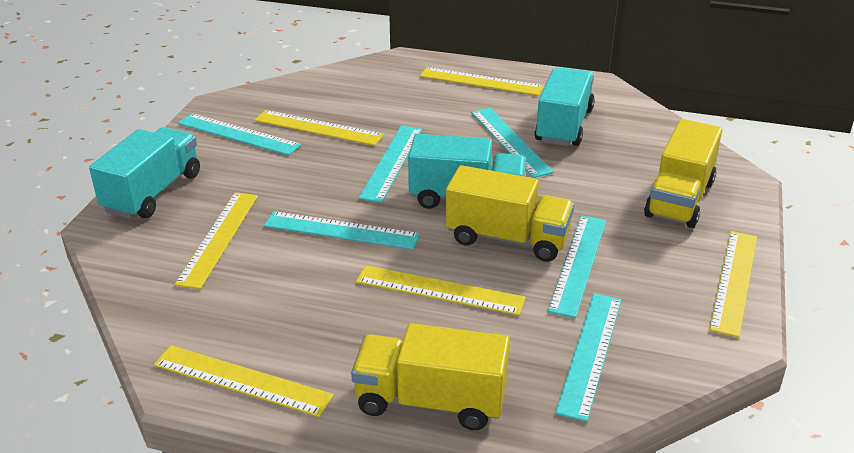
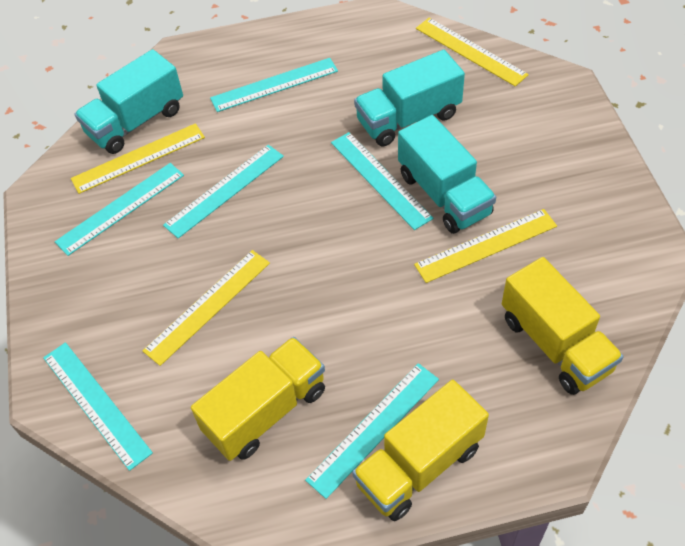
yellow ruler: [154,345,334,417] [175,192,258,289] [255,110,384,146] [356,265,526,315] [420,67,543,96] [709,231,757,337] = 6 -> [71,123,205,194] [143,250,270,366] [414,209,557,283] [416,18,529,87] = 4

